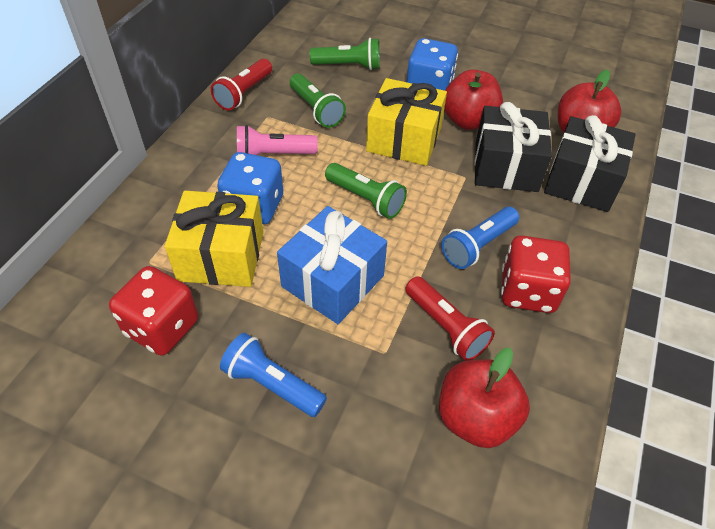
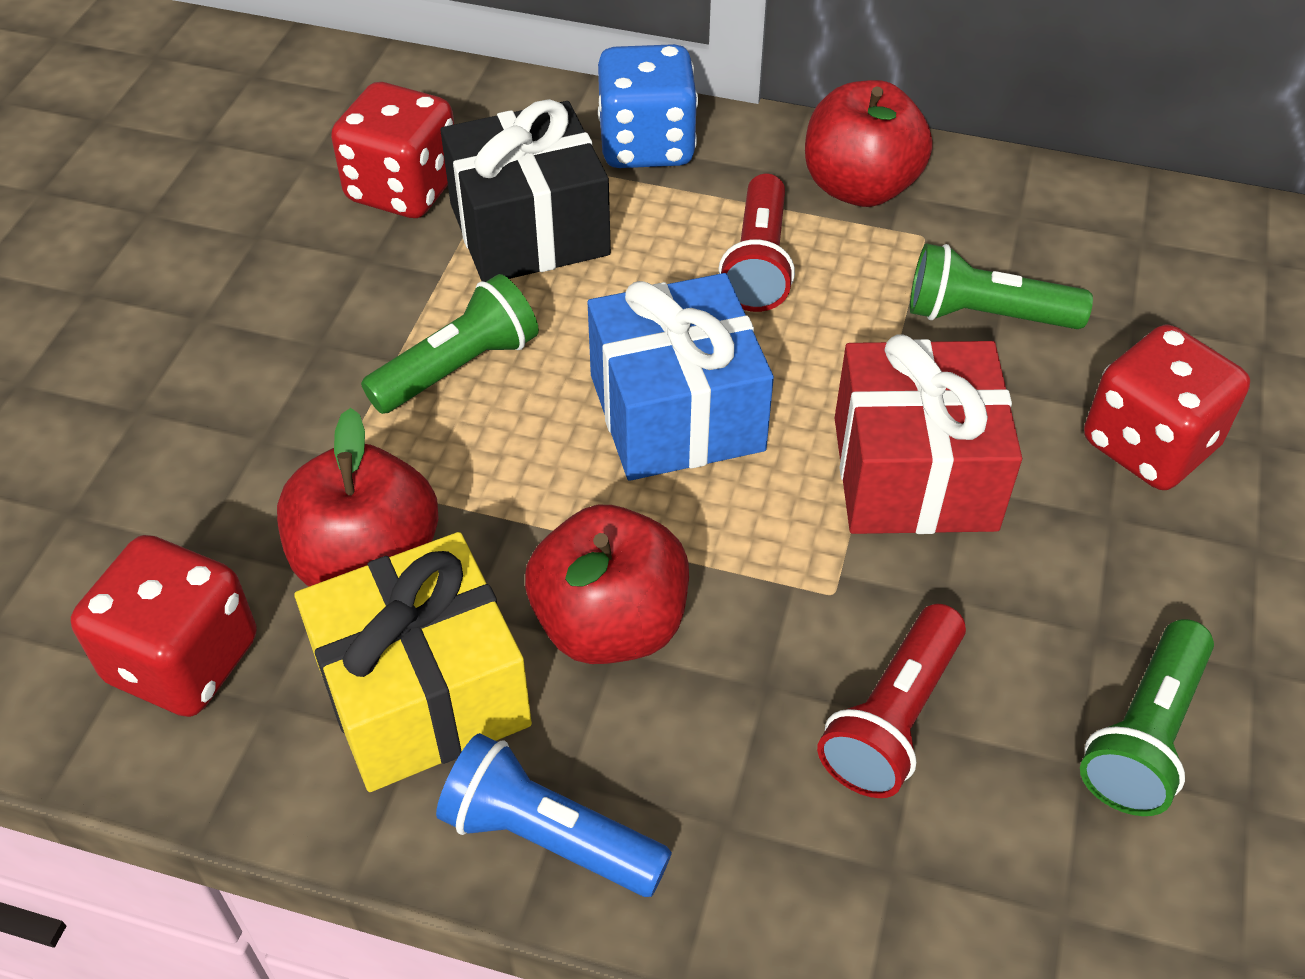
black gift: [474,102,552,192] [544,115,636,212] = 2 -> [440,99,611,282] = 1
blue dice: [217,152,283,224] [407,38,458,91] = 2 -> [598,44,698,168] = 1
blue flashlight: [220,333,327,417] [441,207,519,269] = 2 -> [436,733,672,897] = 1
pink flashlight: [237,125,318,155] = 1 -> none = 0
red dice: [109,266,198,356] [501,235,571,313] = 2 -> [71,535,257,717] [331,82,454,218] [1084,324,1250,490] = 3
red gift: none = 0 -> [835,334,1022,534] = 1
yellow gift: [165,191,264,287] [366,78,447,166] = 2 -> [294,532,532,792] = 1

